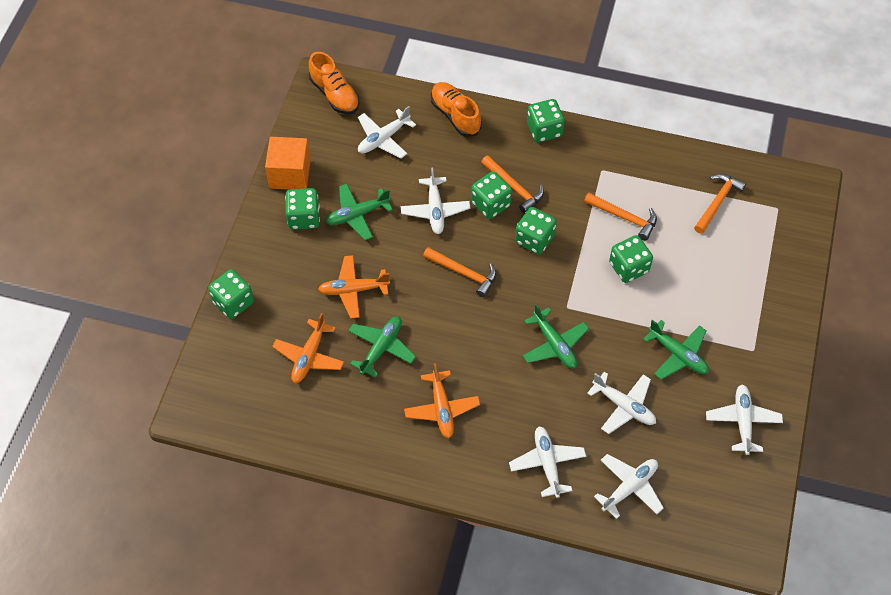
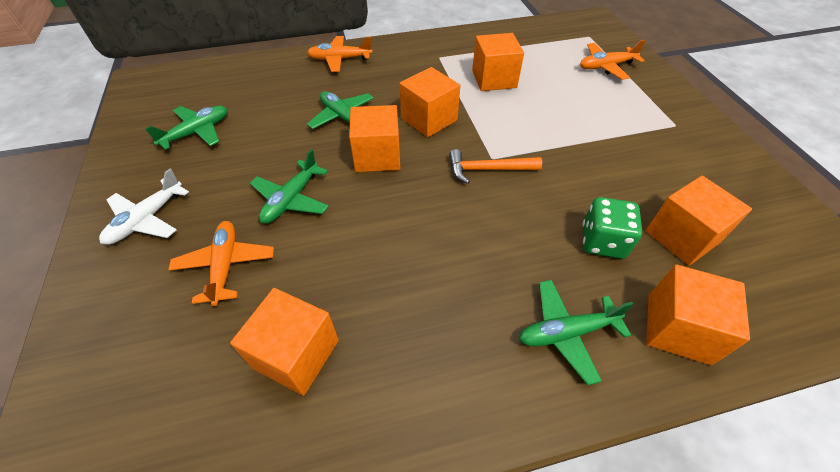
green dice: [208,269,254,319] [285,188,320,230] [471,171,512,219] [515,207,557,254] [527,99,565,142] [609,235,653,283] = 6 -> [582,197,642,259] = 1
orange cube: [265,137,311,190] = 1 -> [230,288,339,396] [349,105,400,172] [399,67,460,137] [472,33,524,91] [646,175,752,266] [646,264,750,365] = 6
orange hammer: [423,247,497,297] [481,155,544,214] [584,192,657,241] [694,174,746,234] = 4 -> [449,149,542,184] = 1
orange shoe: [309,52,360,115] [431,82,482,137] = 2 -> none = 0
white plane: [358,106,416,158] [401,167,471,234] [509,426,586,498] [587,372,656,434] [594,454,664,519] [706,385,783,455] = 6 -> [99,168,189,245] = 1

